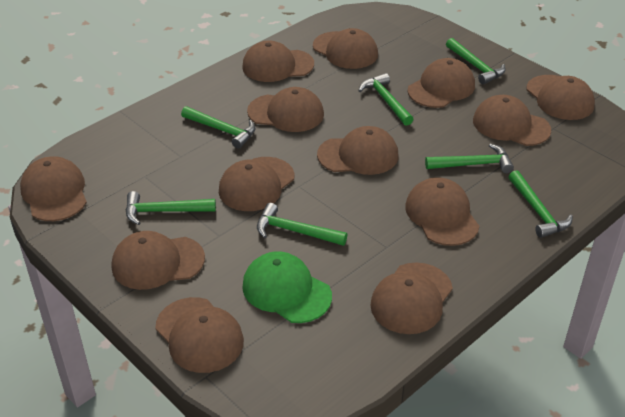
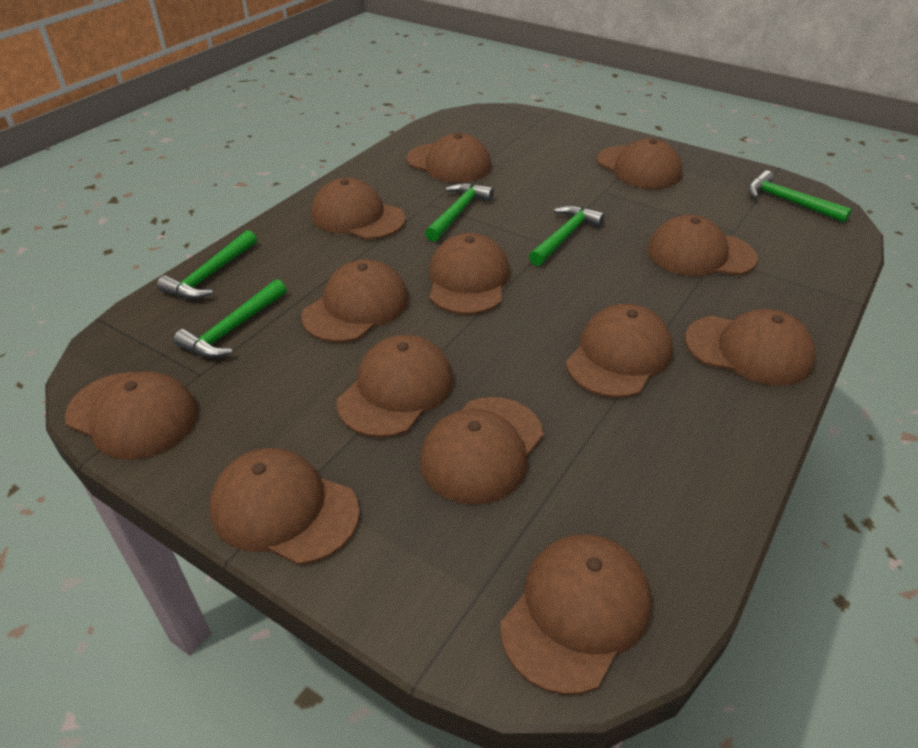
green cap: [242,251,332,323] = 1 -> none = 0
green hammer: [126,191,216,225] [181,106,256,149] [257,203,347,246] [358,73,414,126] [425,144,514,173] [446,38,506,84] [508,170,573,238] = 7 -> [157,230,257,299] [173,279,287,358] [425,183,494,242] [529,205,605,266] [748,171,852,223] = 5

